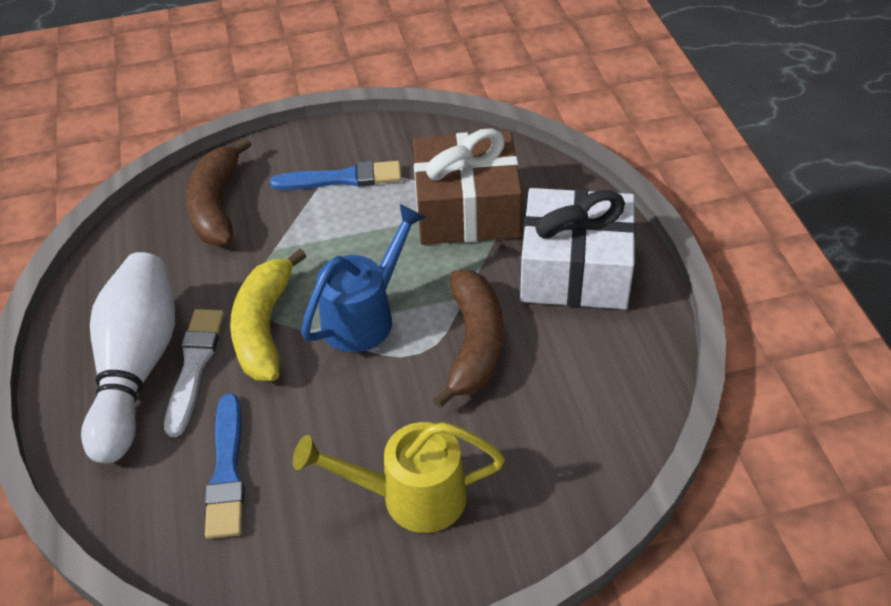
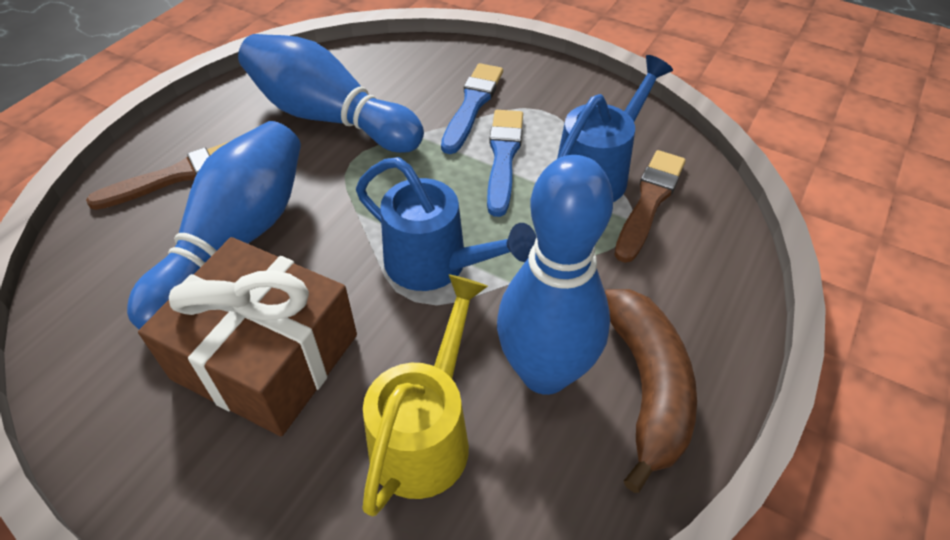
blue bowling pin: none = 0 -> [127,121,301,329] [238,34,424,153] [497,155,613,395] = 3
blue watering can: [301,204,426,352] = 1 -> [356,157,536,291] [557,55,673,202] = 2
brown banana: [186,138,251,246] [433,270,503,408] = 2 -> [605,289,697,493] = 1
brown brush: none = 0 -> [86,141,230,210] [614,150,686,263] = 2
white bowling pin: [81,252,175,464] = 1 -> none = 0
white brush: [164,309,224,437] = 1 -> none = 0
white gift: [520,188,636,309] = 1 -> none = 0
yellow banana: [230,249,307,381] = 1 -> none = 0

